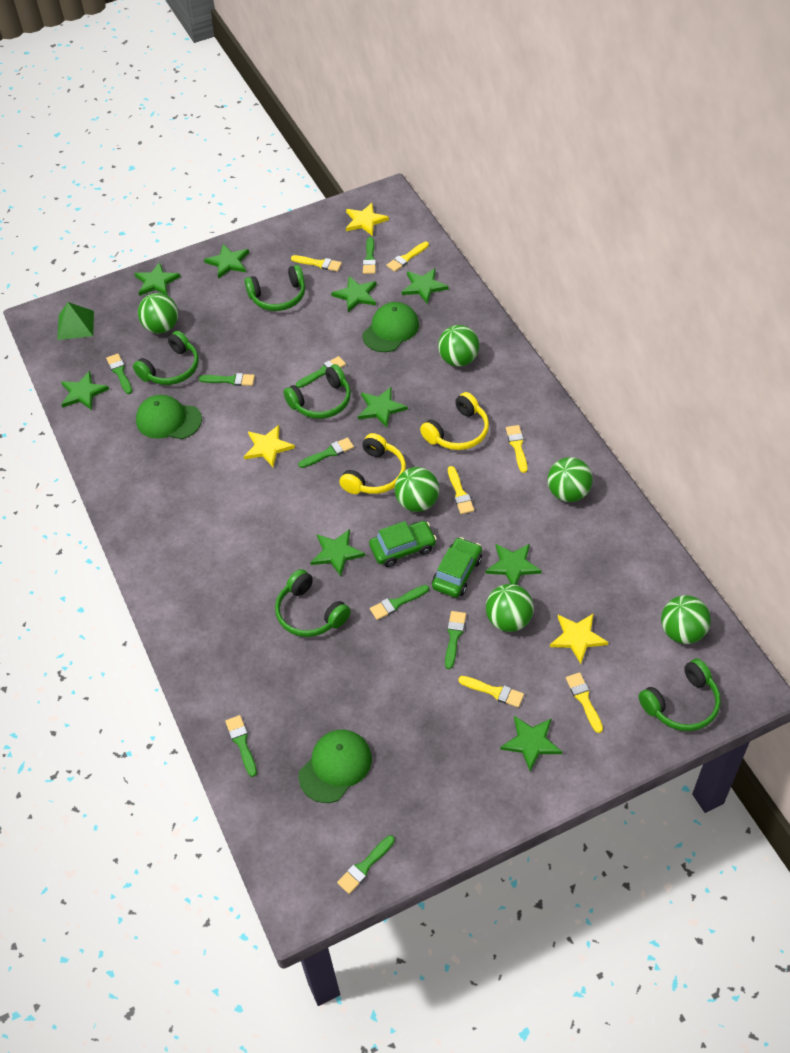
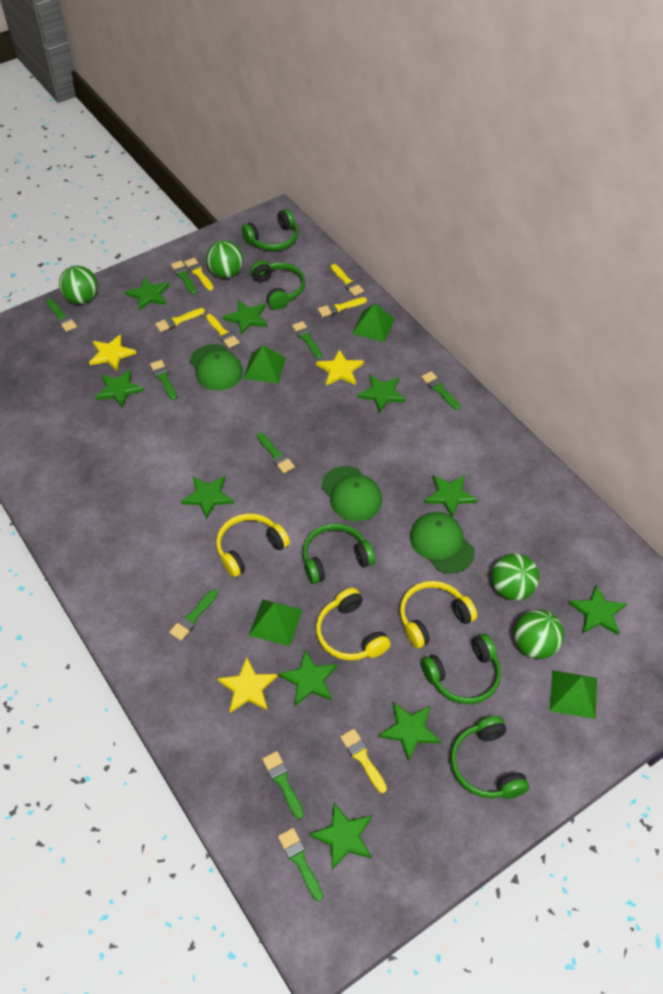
green ball: [138,293,178,333] [395,467,439,512] [438,325,479,366] [486,584,534,632] [547,457,593,502] [661,595,711,644] = 6 -> [59,265,98,304] [206,240,243,278] [491,553,539,601] [514,609,564,659] = 4
green car: [369,521,437,567] [432,537,482,598] = 2 -> none = 0
green pyramid: [57,302,94,340] = 1 -> [243,345,286,383] [249,599,302,646] [352,303,395,342] [550,670,597,719] = 4
green star: [61,371,109,410] [134,262,181,296] [204,244,249,279] [310,529,365,576] [331,276,377,312] [358,387,408,428] [402,268,448,304] [485,544,542,585] [500,716,562,772] = 9 -> [95,369,144,408] [125,277,169,310] [181,476,234,520] [223,300,267,334] [278,650,337,706] [309,802,372,870] [357,375,406,413] [379,702,441,762] [424,475,478,517] [569,585,627,635] = 10
yellow headphones: [339,433,406,494] [420,392,489,450] = 2 -> [216,514,290,577] [316,588,391,660] [400,581,477,648] = 3

